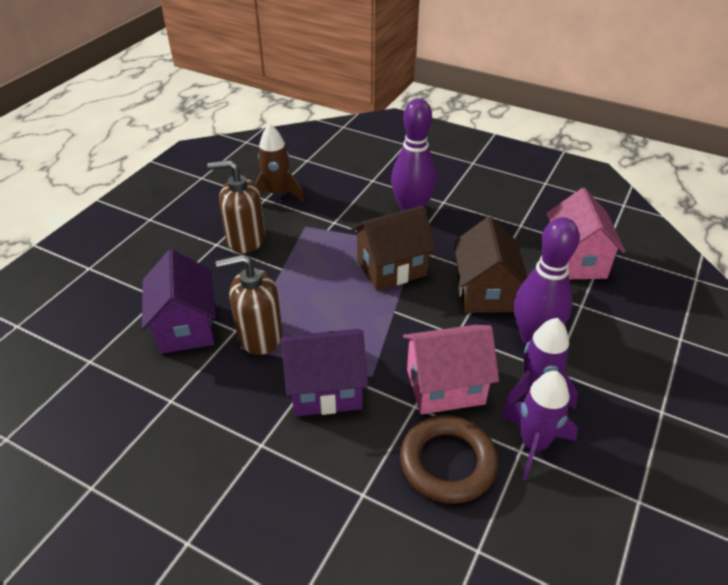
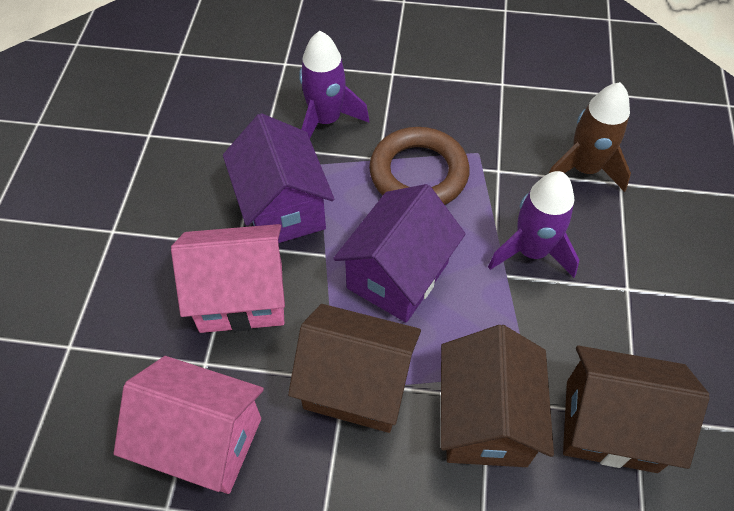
brown house: [351,205,436,291] [453,217,527,313] = 2 -> [288,304,421,433] [441,325,554,467] [563,345,709,473] = 3
brown soap dispenser: [207,160,265,253] [216,254,282,355] = 2 -> none = 0
purple bowling pin: [391,99,436,211] [514,217,579,344] = 2 -> none = 0

